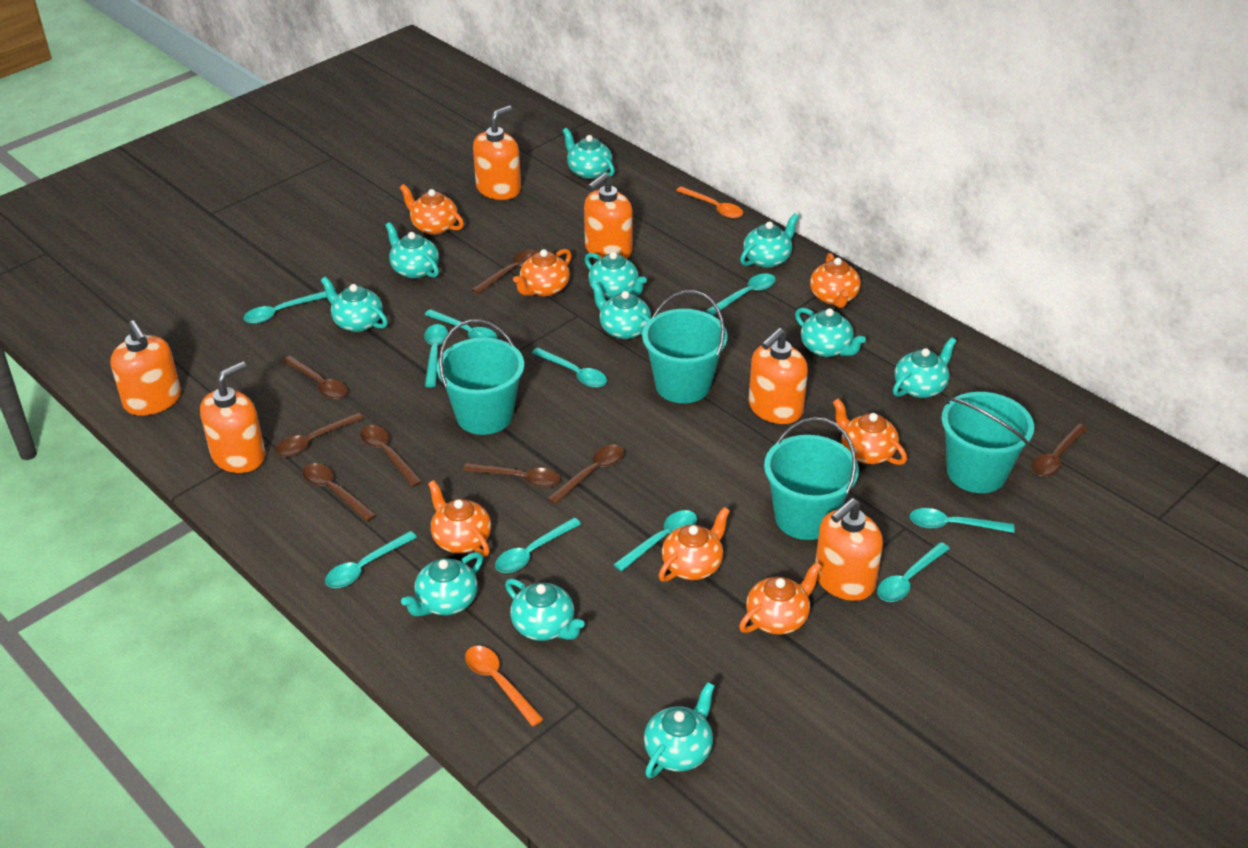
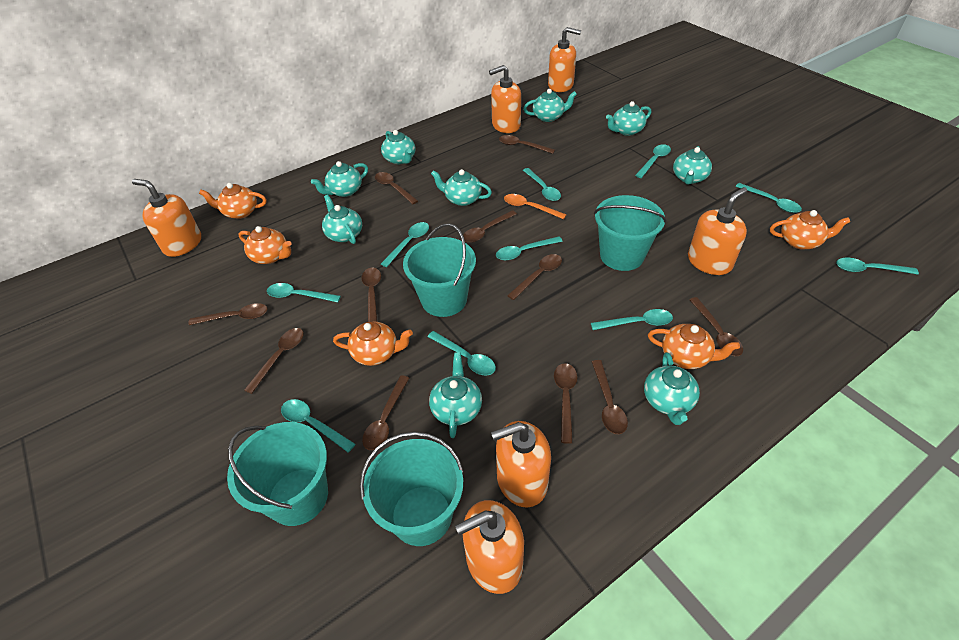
brown spoon: [275,412,364,457] [283,356,347,399] [302,463,376,521] [360,425,422,487] [463,463,560,488] [472,250,538,294] [547,445,624,504] [1031,424,1088,477] = 8 -> [188,303,268,325] [244,328,304,394] [361,268,381,322] [362,375,409,450] [375,172,418,204] [463,210,517,243] [499,135,555,154] [507,254,562,300] [554,363,577,444] [592,360,628,434] [689,297,743,356] = 11
orange spoon: [465,646,543,727] [676,186,743,218] = 2 -> [504,194,567,219] = 1
orange teapot: [400,184,464,235] [428,480,491,556] [513,249,572,296] [659,507,730,582] [739,562,822,635] [810,253,861,308] [833,398,907,465] = 7 -> [199,183,267,219] [238,226,291,264] [333,322,413,366] [648,324,740,369] [770,210,850,250] = 5
turquoise teapot: [321,277,388,332] [385,222,439,279] [401,552,483,616] [505,579,584,641] [563,128,615,179] [584,252,647,299] [591,281,651,339] [644,682,715,778] [740,213,799,268] [795,308,866,357] [893,337,956,398] = 11 -> [311,161,368,197] [322,195,362,244] [381,130,416,164] [429,352,482,438] [431,169,492,206] [523,89,577,122] [606,101,652,136] [644,352,700,425] [673,146,712,185] = 9

